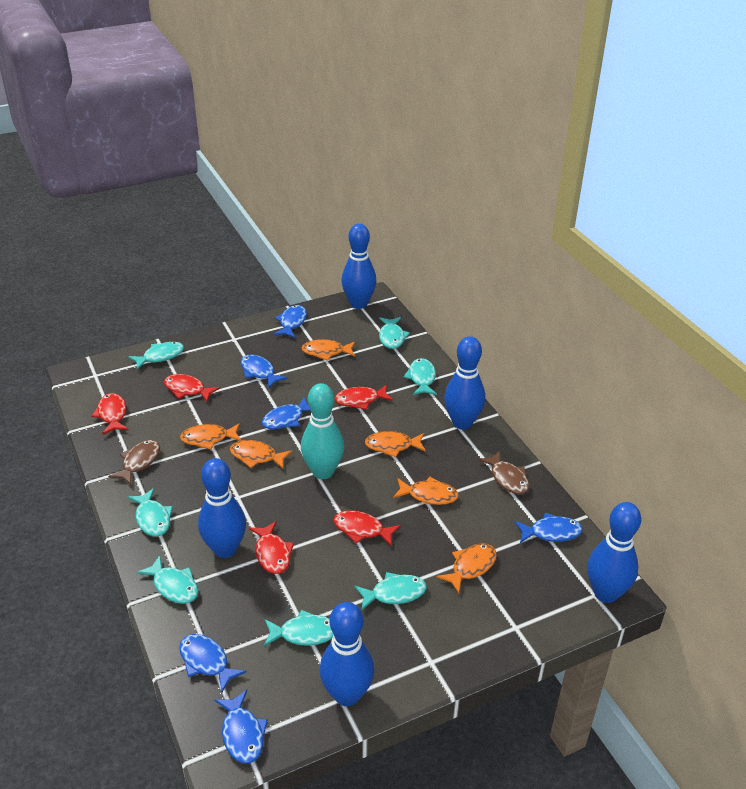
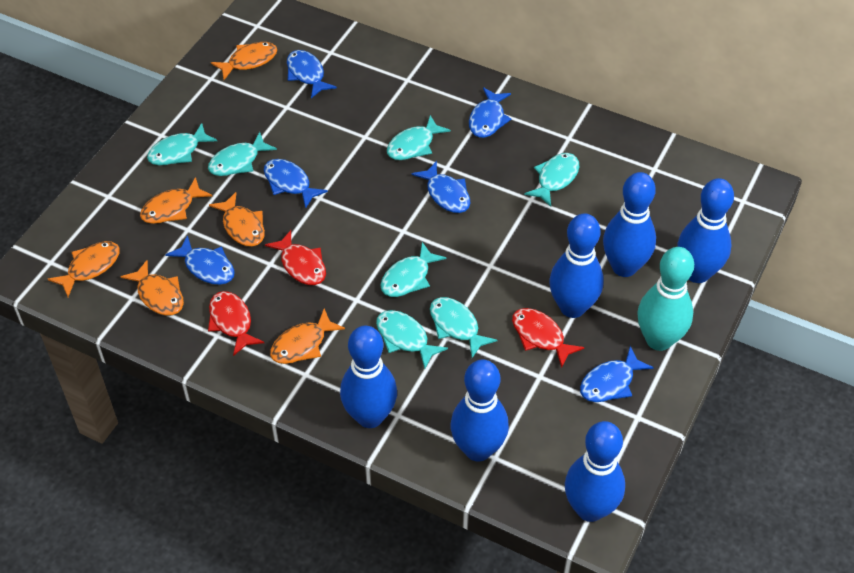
blue bowling pin: [198,458,246,558] [320,602,374,706] [341,224,376,309] [444,336,485,429] [587,502,641,603] = 5 -> [340,326,397,428] [450,360,509,461] [549,214,603,318] [565,421,625,522] [603,172,656,277] [677,178,734,283] = 6
brown fish: [108,440,160,485] [478,451,529,495] = 2 -> none = 0
red fish: [92,393,128,435] [164,374,220,402] [249,521,294,574] [333,510,401,546] [335,385,393,410] = 5 -> [208,291,264,356] [265,230,326,285] [512,308,584,368] = 3

